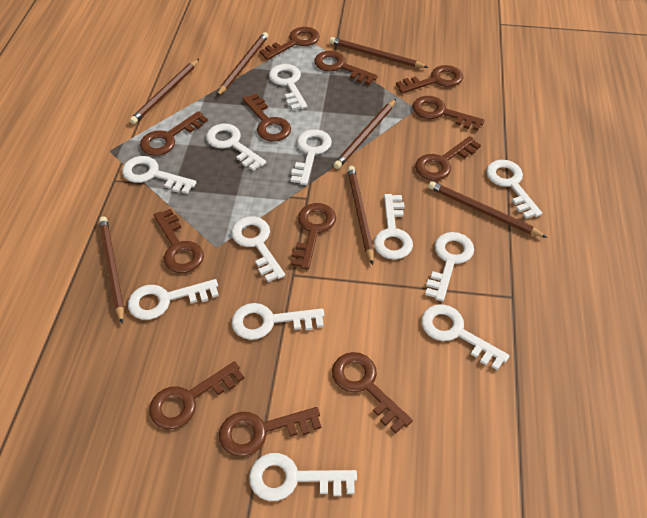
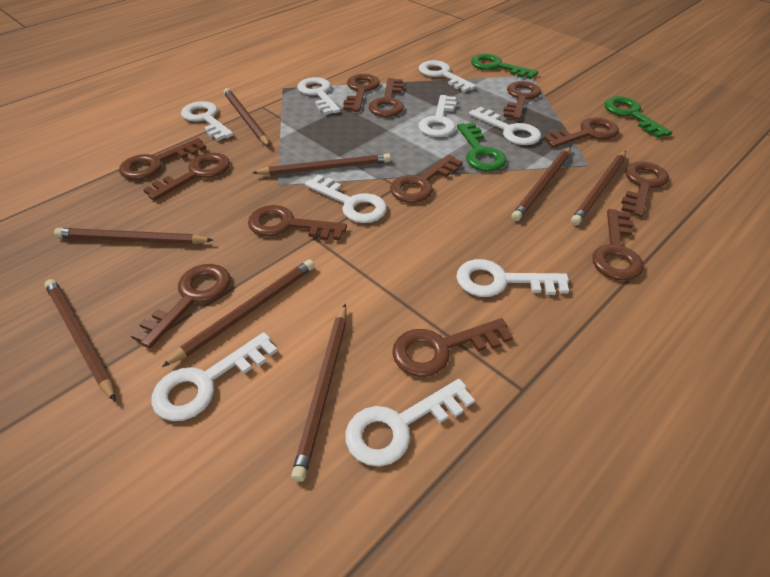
brown pencil: [99,216,124,324] [130,59,199,124] [217,32,268,96] [329,37,429,68] [334,99,396,169] [347,166,374,265] [428,181,548,238] = 7 -> [44,279,116,401] [54,228,213,244] [162,259,315,367] [224,88,270,147] [252,153,391,175] [291,304,346,482] [511,147,571,221] [571,151,626,225] = 8
green key: none = 0 -> [457,123,506,171] [471,54,538,79] [604,97,672,138] = 3
white key: [122,156,197,194] [128,279,219,320] [206,124,266,171] [231,217,285,282] [232,303,324,340] [249,453,357,501] [269,64,307,111] [291,129,332,185] [374,194,413,260] [421,304,509,370] [425,232,474,301] [486,160,542,219] = 12 -> [151,332,277,421] [181,101,234,141] [297,77,340,115] [305,175,387,223] [345,379,475,467] [419,60,476,92] [419,95,456,137] [456,259,569,297] [469,107,541,145] = 9

